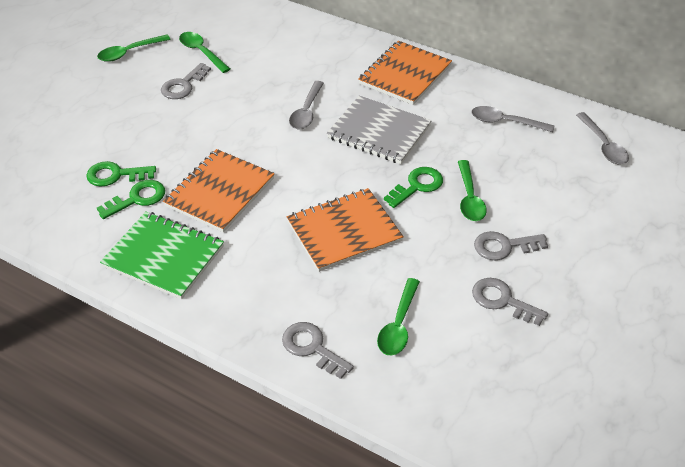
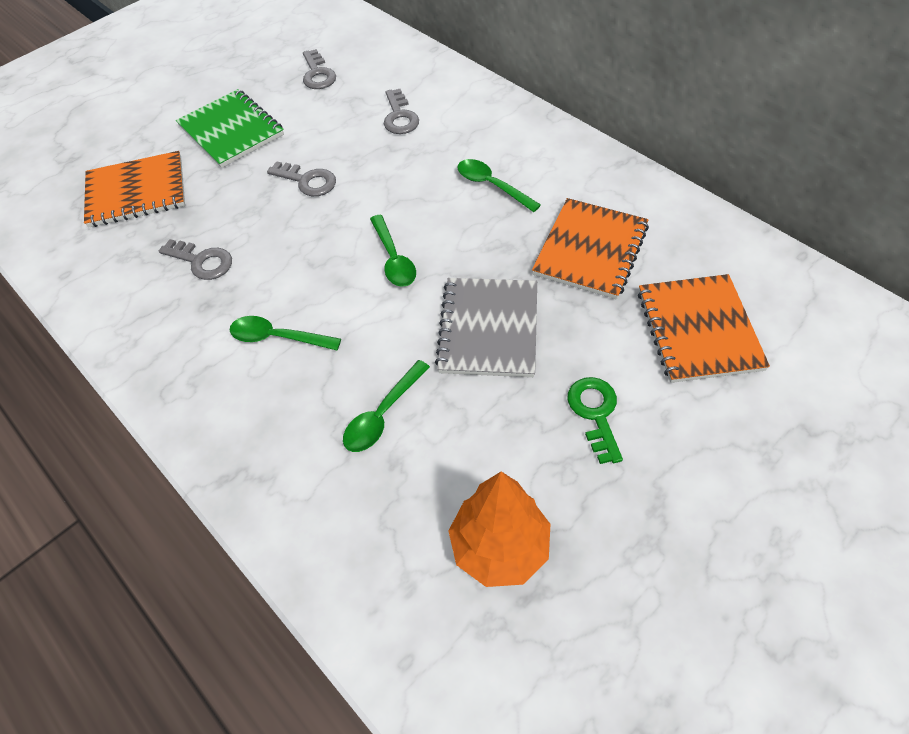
green key: [86,161,156,187] [97,180,165,219] [384,167,443,208] = 3 -> [568,377,623,464] = 1
grey spoon: [289,81,324,130] [471,106,554,132] [576,112,629,165] = 3 -> none = 0
orange tree: none = 0 -> [448,471,551,587] = 1

